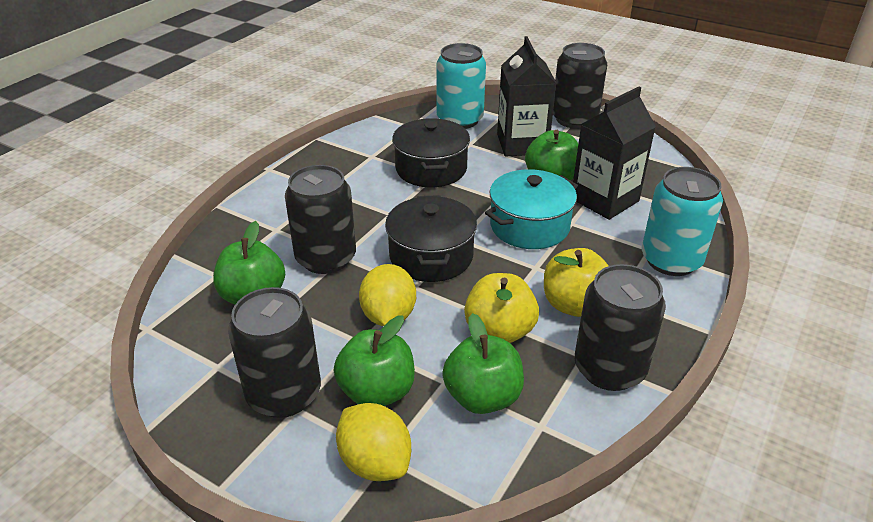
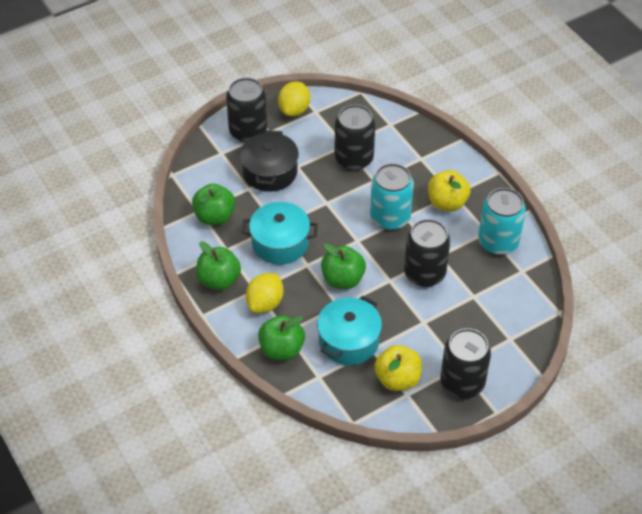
black carton: [497,36,557,156] [573,87,656,220] = 2 -> none = 0
black pot: [385,195,477,282] [392,118,470,187] = 2 -> [240,130,299,192] = 1
turquoise pot: [485,169,578,249] = 1 -> [242,202,318,264] [317,296,382,365] = 2

